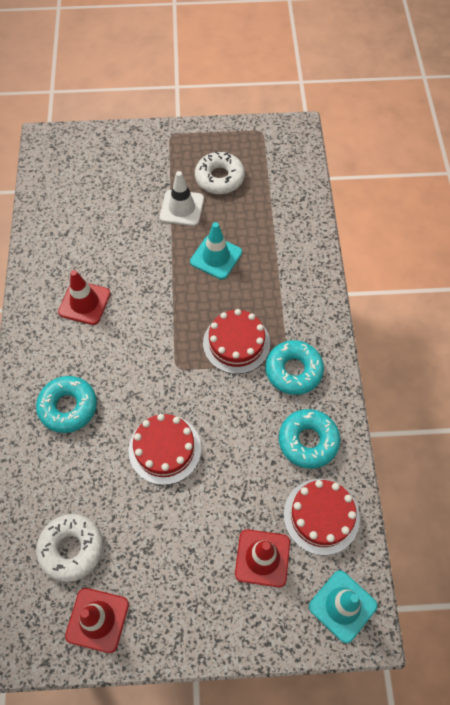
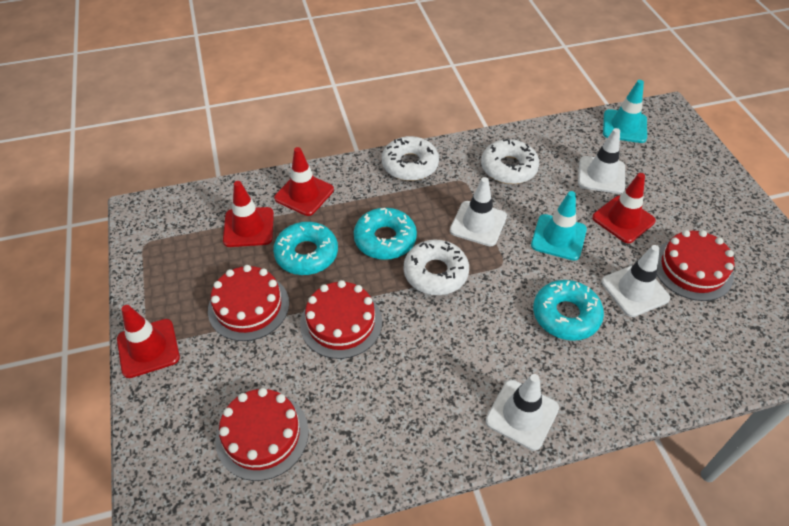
red cake: [129,414,201,485] [203,309,270,374] [284,479,360,555] = 3 -> [208,265,289,341] [215,388,309,481] [300,280,382,359] [657,230,734,301] = 4
red traffic cone: [58,270,111,325] [65,588,129,653] [235,529,290,587] = 3 -> [117,305,180,378] [223,181,274,247] [274,147,334,216] [592,173,656,243] = 4
white donut: [36,514,103,582] [195,151,245,194] = 2 -> [382,136,439,181] [404,240,469,295] [481,139,539,184] = 3
white traffic cone: [159,171,204,226] = 1 -> [450,177,507,246] [485,374,559,451] [578,128,625,194] [601,245,670,317] = 4

